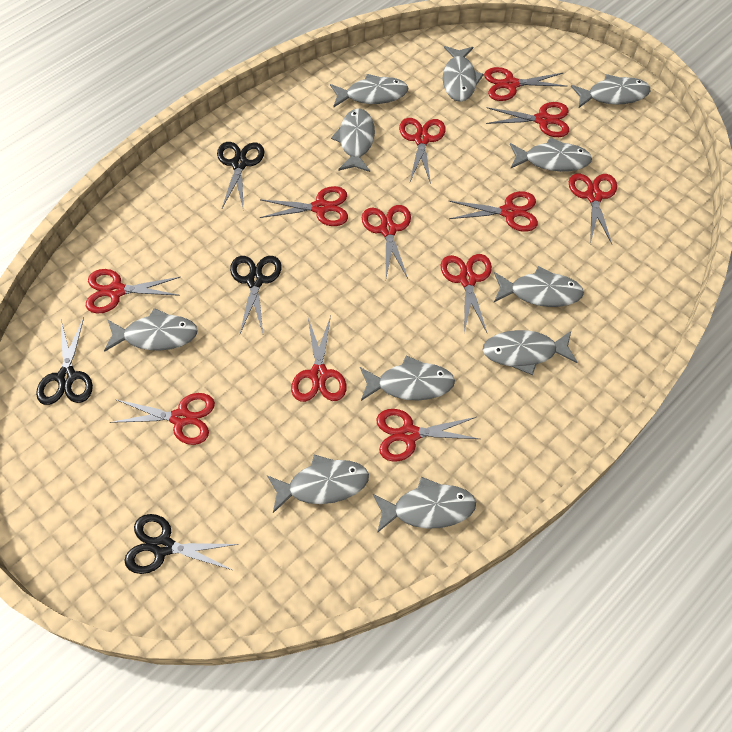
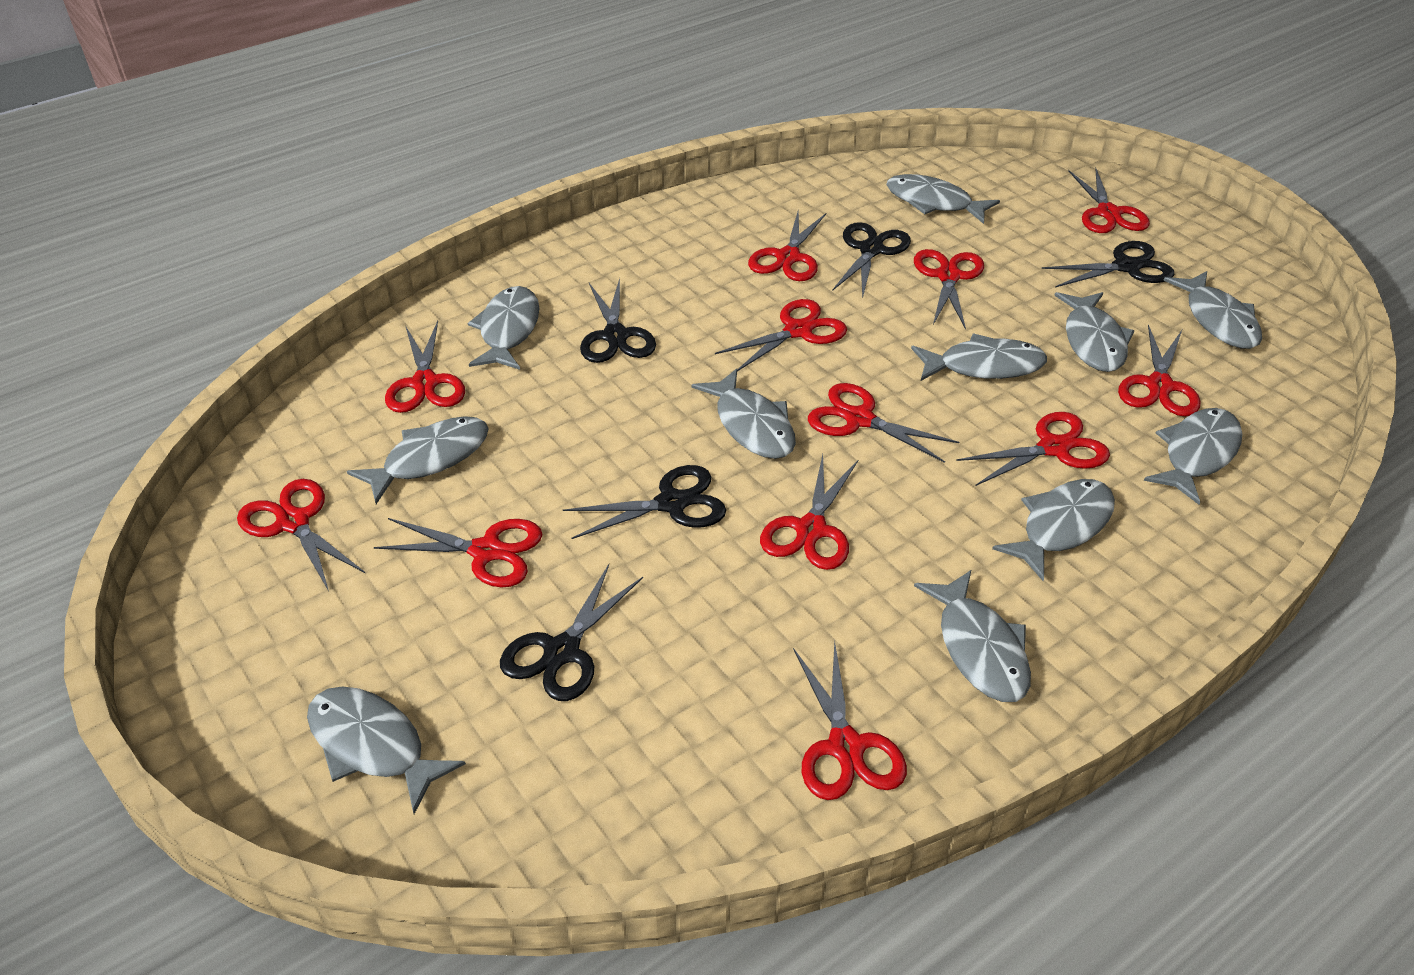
black scissors: [36,317,93,405] [124,514,239,574] [217,142,264,208] [230,256,282,333] = 4 -> [500,564,643,701] [563,465,726,539] [580,278,656,363] [832,222,911,299] [1041,241,1174,288] = 5

